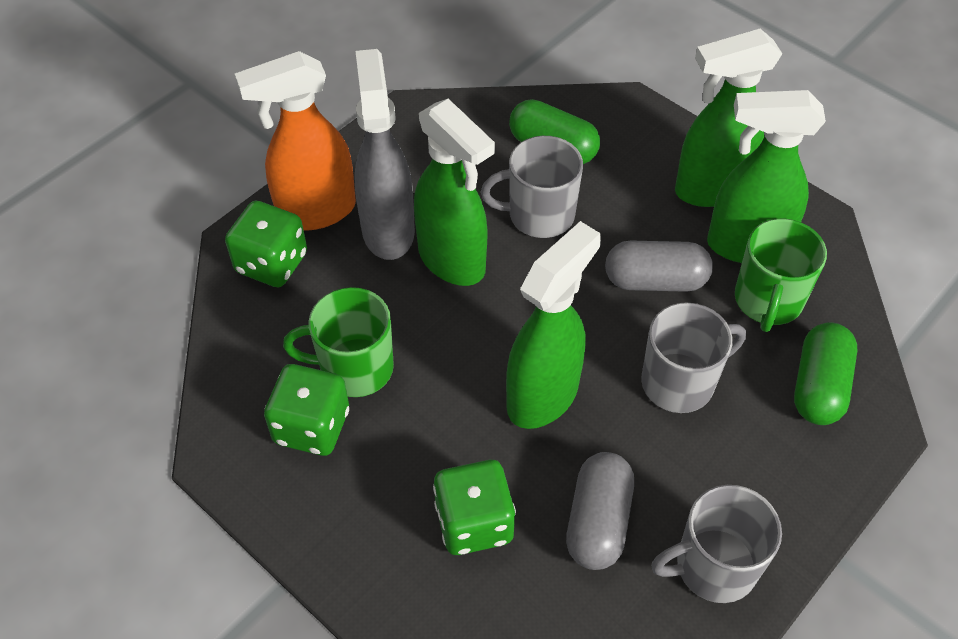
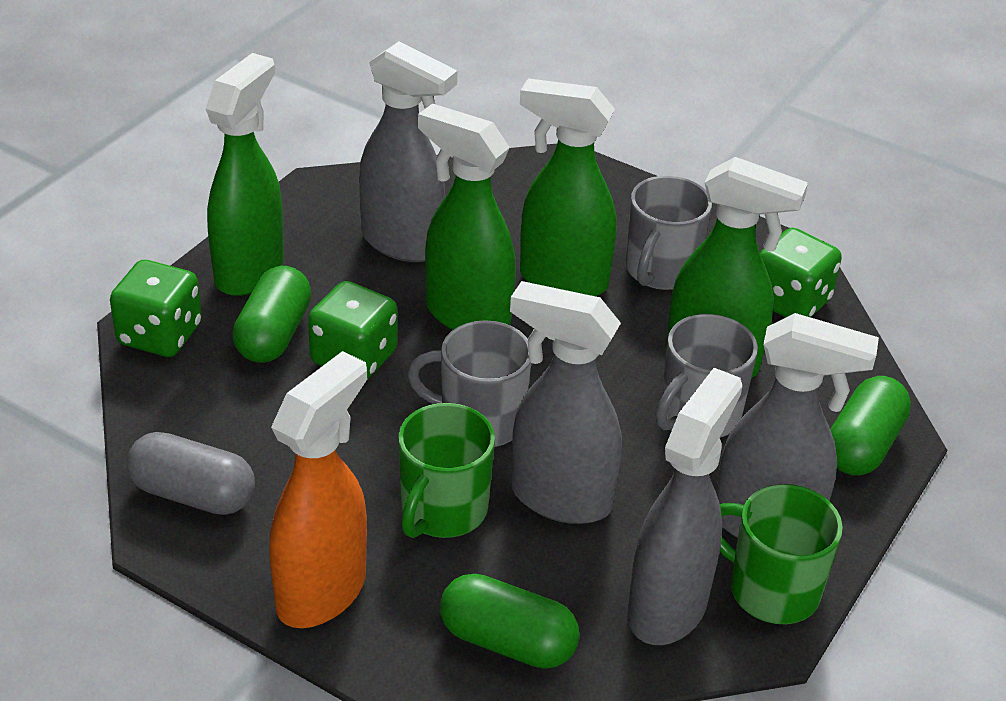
green capsule: [509,99,600,164] [794,322,857,425] = 2 -> [232,266,311,363] [440,574,580,669] [830,376,911,476] = 3
grey capsule: [566,452,634,570] [605,241,713,292] = 2 -> [127,432,255,515] = 1
grey spray bottle: [355,49,415,260] = 1 -> [359,41,457,262] [510,281,622,524] [627,368,742,645] [716,313,879,538] = 4

